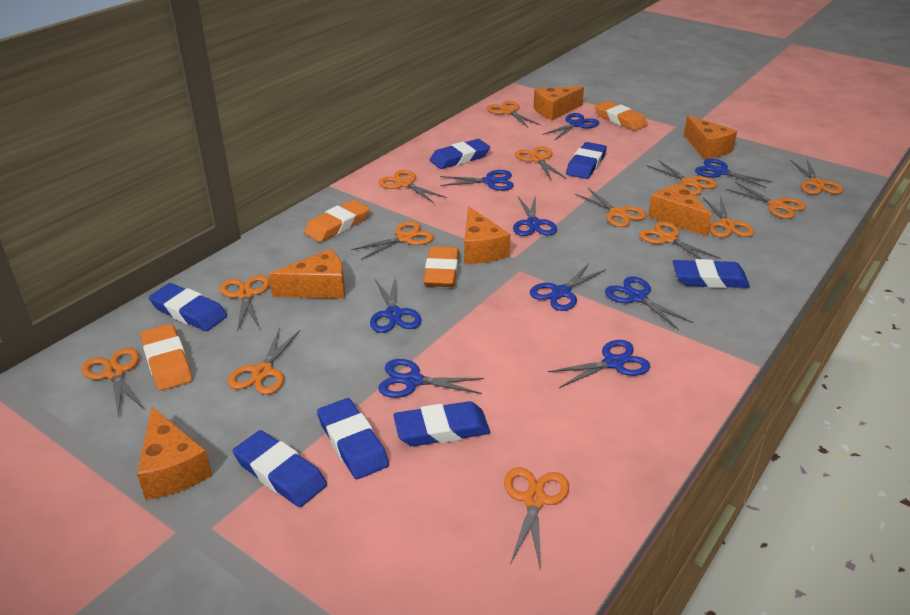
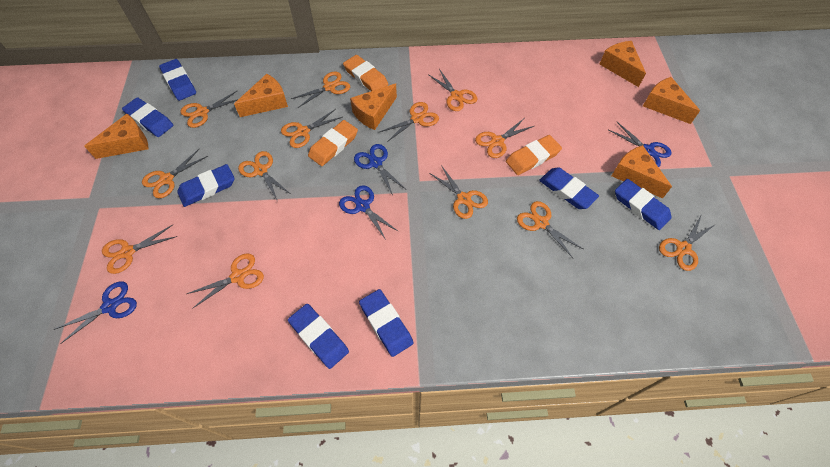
blue scissors: [370,278,422,333] [378,359,484,398] [440,170,514,191] [513,195,557,236] [530,263,606,311] [542,113,599,140] [548,340,650,388] [605,276,693,330] [695,159,773,188] = 9 -> [53,282,137,344] [339,185,399,240] [354,144,405,195] [609,122,671,167] = 4
orange eraser: [140,324,192,391] [304,200,370,242] [424,246,459,287] [595,101,648,131] = 4 -> [308,120,358,166] [343,55,388,91] [506,135,562,175] = 3
orange scissors: [81,348,145,418] [220,275,270,332] [228,328,301,395] [351,221,434,260] [379,170,447,203] [487,101,540,127] [504,467,569,570] [515,146,567,180] [575,188,647,227] [639,221,721,259] [647,160,717,195] [703,197,754,238] [726,183,806,219] [791,159,843,195] = 14 -> [102,225,178,274] [142,149,208,198] [180,91,238,128] [187,253,264,309] [238,151,292,202] [281,109,342,148] [291,72,350,108] [380,102,439,142] [428,69,477,111] [430,165,488,219] [475,119,534,158] [517,201,583,259] [659,214,716,271] = 13

